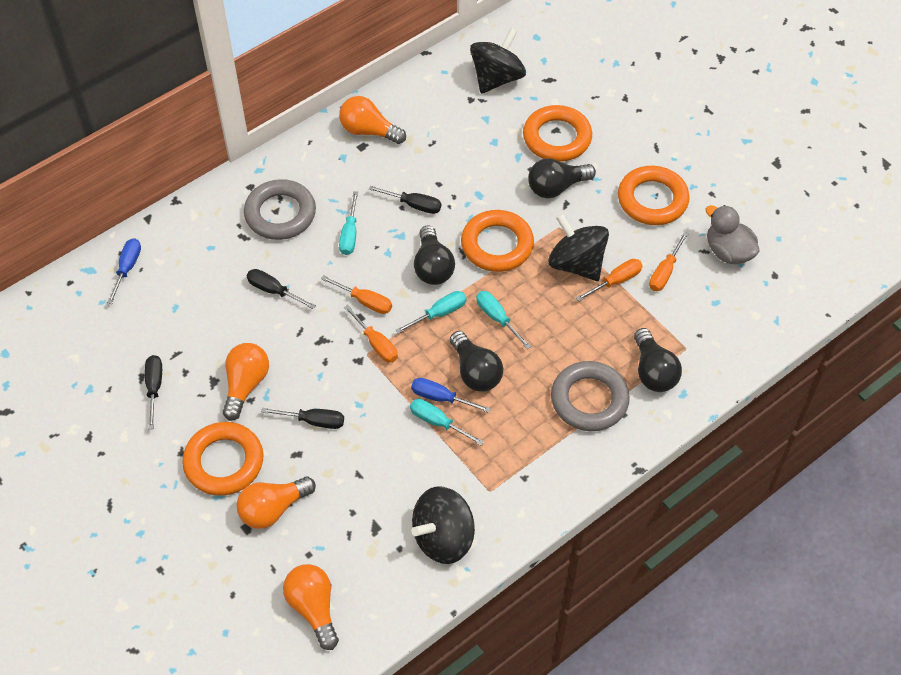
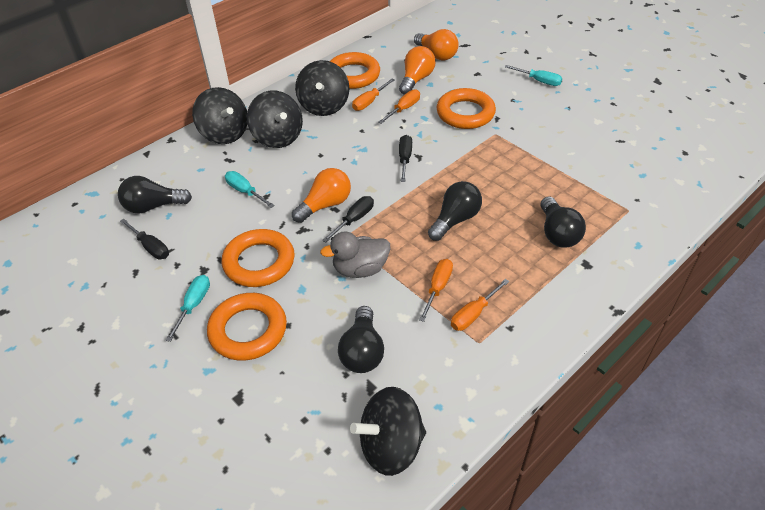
black screwdriver: [145,355,162,429] [247,269,316,309] [261,408,344,429] [369,186,441,214] = 4 -> [120,219,169,259] [322,196,374,242] [399,135,412,182] = 3
black spinning top: [411,486,475,564] [470,28,526,94] [548,213,609,281] = 3 -> [192,87,247,144] [247,91,303,148] [295,60,349,116] [350,387,426,476] = 4
blue screwdriver: [107,238,141,304] [411,378,491,413] = 2 -> none = 0
grey ring: [244,179,316,240] [551,361,630,431] = 2 -> none = 0
orange light bulb: [223,343,269,421] [237,477,316,529] [283,564,339,650] [339,96,406,144] = 4 -> [292,168,351,223] [399,46,436,95] [414,29,459,61] = 3
turquoise screwdriver: [339,191,358,255] [396,291,467,334] [410,399,484,445] [476,291,531,349] = 4 -> [166,275,210,342] [225,171,275,208] [505,65,562,86] = 3

